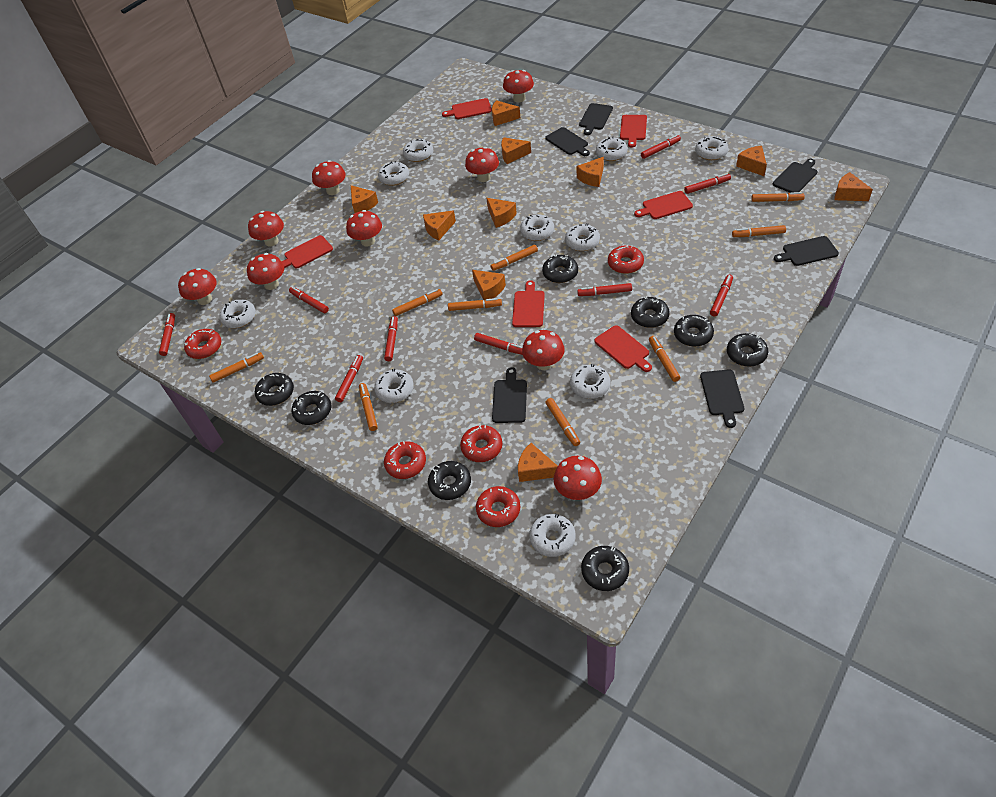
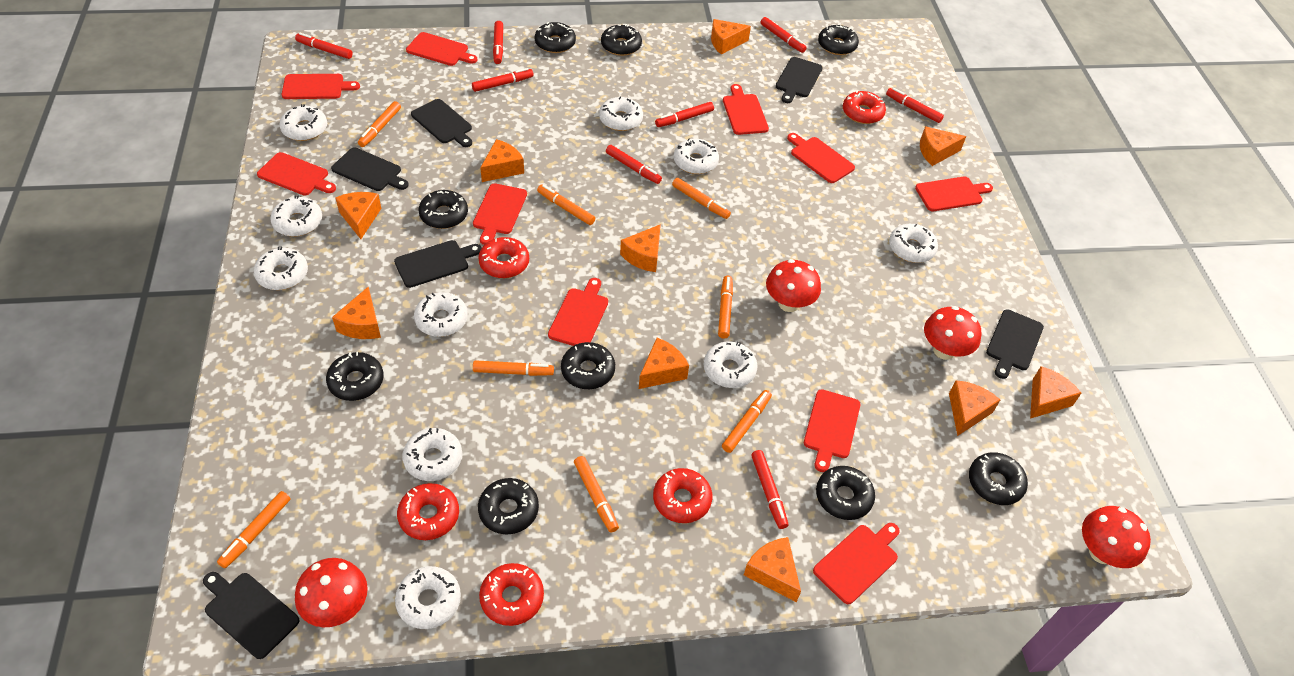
black donut: [255,373,294,406] [292,391,331,425] [428,461,471,500] [542,254,578,283] [581,546,629,591] [631,296,670,328] [674,315,714,347] [727,333,768,367] = 8 -> [326,352,384,401] [419,190,468,229] [478,478,539,535] [535,22,576,53] [561,342,615,389] [601,24,642,56] [816,466,875,520] [818,25,859,55] [969,452,1028,505] = 9
orange marker: [209,352,264,383] [359,383,378,431] [392,289,442,316] [448,298,502,311] [491,245,538,271] [546,398,580,446] [649,336,680,382] [732,225,786,237] [751,192,805,202] = 9 -> [217,491,290,568] [358,101,401,147] [473,360,554,376] [537,185,595,225] [574,456,619,533] [672,178,731,219] [718,276,733,339] [722,390,772,453] = 8
red cutting board: [282,235,333,269] [442,98,492,119] [512,280,545,327] [594,325,652,372] [620,115,647,148] [634,191,693,219] = 6 -> [257,152,336,196] [282,74,360,99] [406,32,477,66] [473,183,527,245] [548,278,608,346] [723,84,769,135] [787,133,855,183] [804,389,860,472] [813,523,900,604] [915,177,993,211] = 10
red marker: [159,313,175,356] [289,287,329,313] [335,355,363,402] [384,316,398,361] [474,333,523,355] [577,283,632,296] [641,135,681,159] [684,173,731,194] [710,275,733,316] = 9 -> [295,33,353,59] [472,68,534,92] [493,21,503,64] [606,145,662,184] [655,102,714,127] [751,450,789,529] [761,17,807,53] [886,88,944,123] = 8
red mushroom: [178,268,217,305] [247,253,284,290] [248,211,284,247] [312,160,346,195] [346,210,382,247] [465,147,499,182] [503,70,534,102] [522,330,565,370] [553,456,602,500] = 9 -> [295,558,368,627] [766,259,821,312] [924,306,981,360] [1082,506,1151,568] = 4

